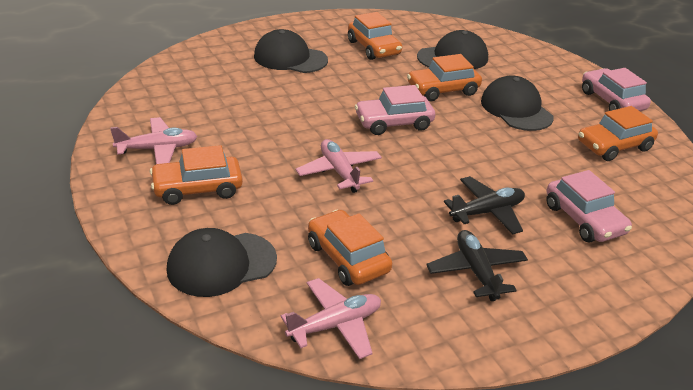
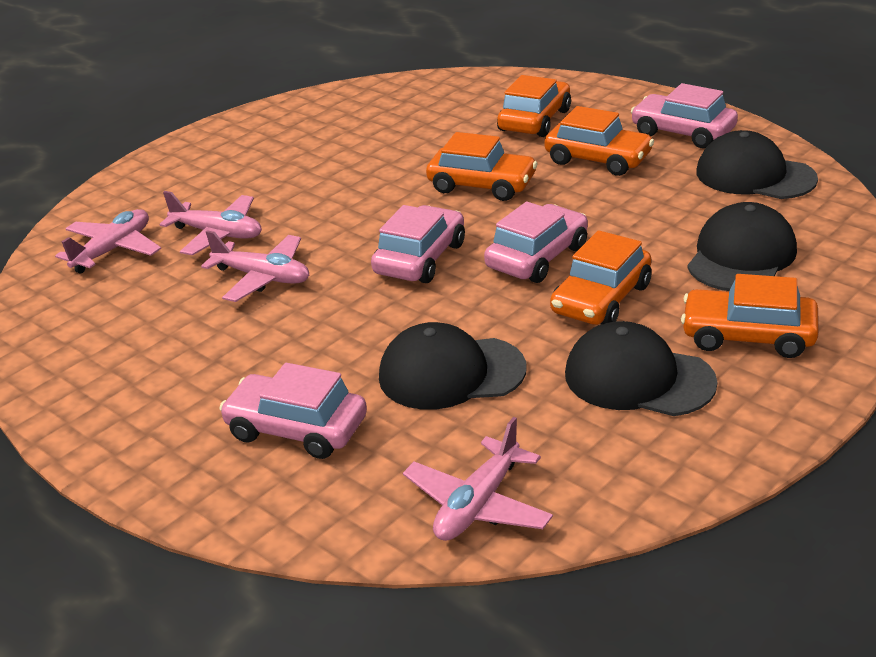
black plane: [426,230,528,301] [444,176,525,234] = 2 -> none = 0
pink car: [355,85,435,135] [546,170,632,243] [582,68,651,111] = 3 -> [219,363,367,459] [371,205,465,283] [484,202,588,283] [631,83,738,148] = 4
pink plane: [110,117,197,164] [281,278,381,359] [296,139,382,193] = 3 -> [55,209,161,273] [160,191,262,255] [201,230,309,302] [403,417,553,541] = 4

